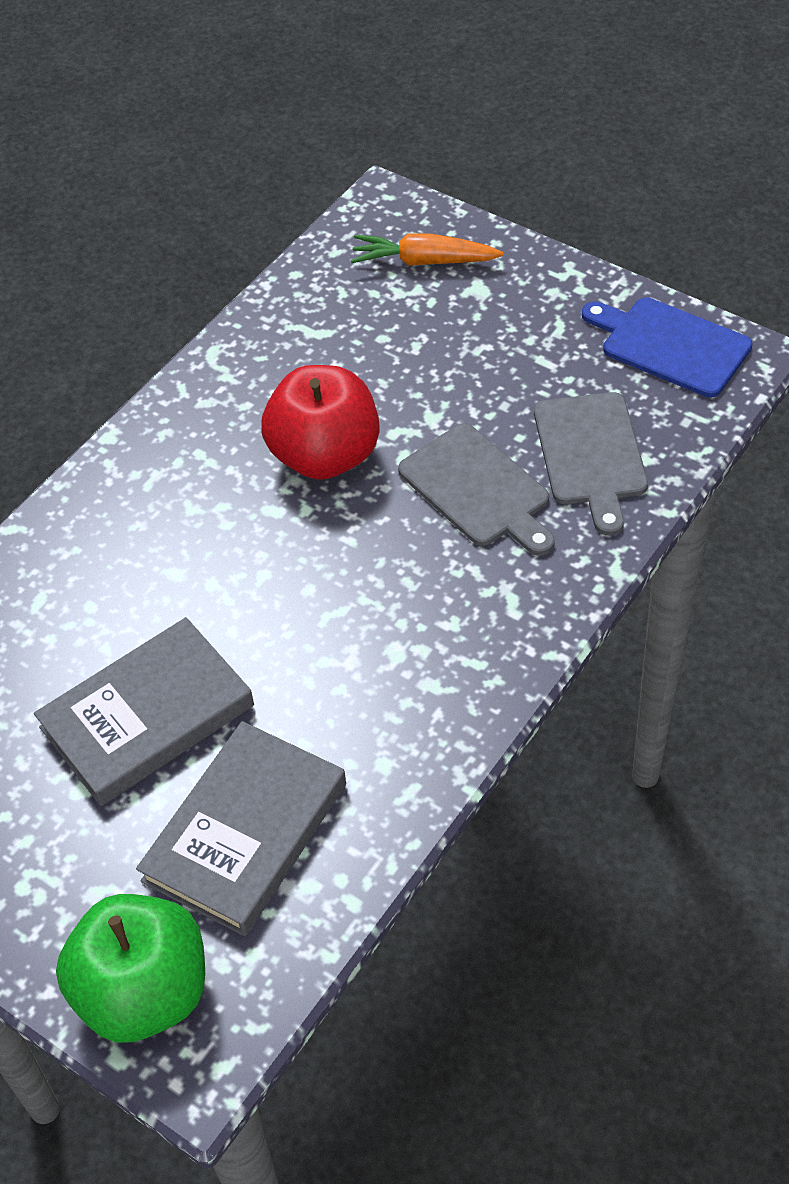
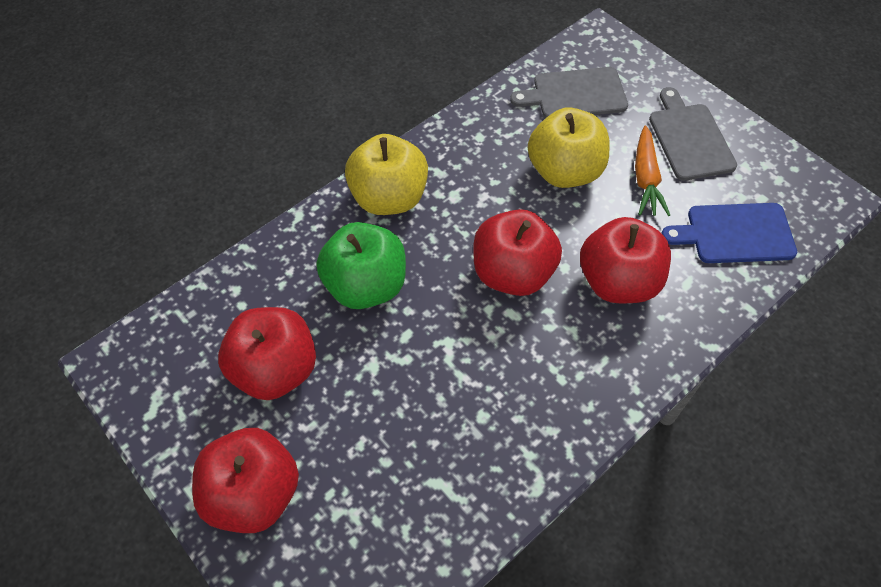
grey book: [34,617,254,806] [136,721,346,936] = 2 -> none = 0
red apple: [261,365,380,480] = 1 -> [192,428,299,533] [218,307,316,400] [473,209,562,296] [580,217,671,303] = 4
yellow apple: none = 0 -> [345,134,428,215] [528,107,610,188] = 2

